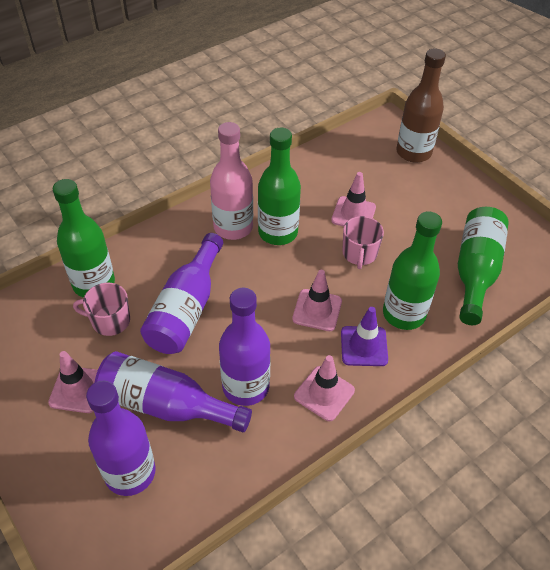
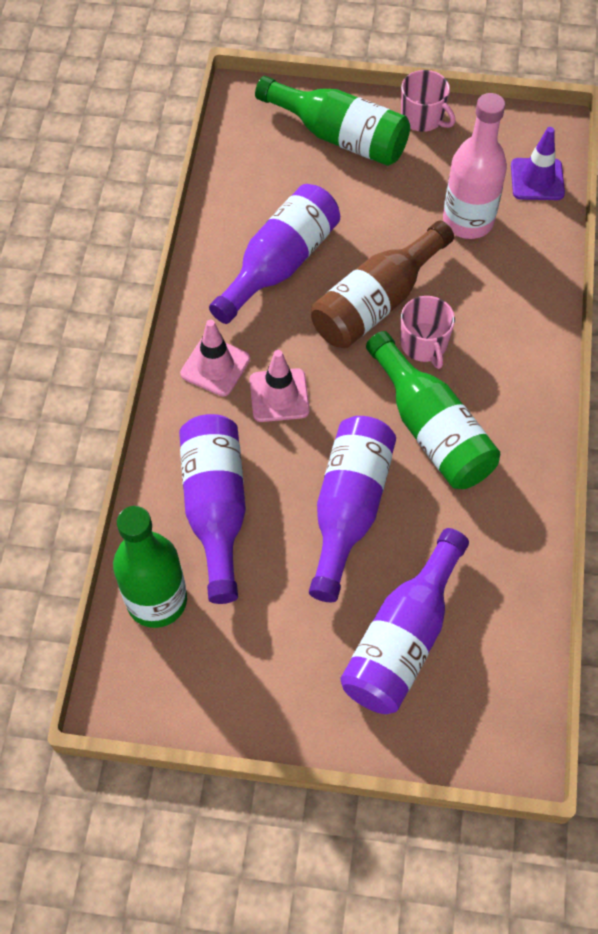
green bottle: [53,179,115,298] [258,128,301,245] [383,211,442,330] [458,207,509,325] = 4 -> [113,506,187,628] [255,76,410,166] [366,331,500,489] = 3
pink traffic cone: [48,351,98,413] [292,270,342,331] [294,355,355,421] [331,172,376,227] = 4 -> [180,319,250,396] [250,350,310,422] = 2

